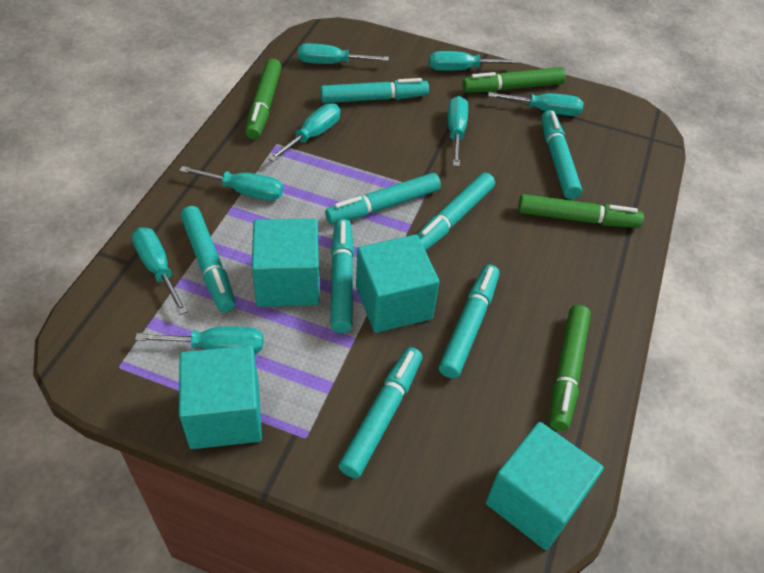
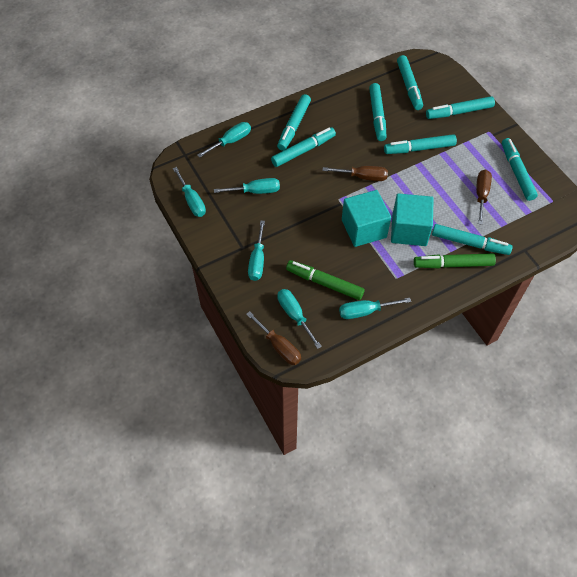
brown screwdriver: none = 0 -> [246,311,301,365] [322,166,388,181] [476,170,492,225] = 3
green marker: [245,59,282,140] [462,67,566,93] [518,194,644,228] [549,305,591,431] = 4 -> [286,260,364,300] [414,253,496,268] = 2
turquoise cube: [179,345,262,449] [252,219,319,307] [356,235,439,333] [486,422,604,550] = 4 -> [342,190,391,247] [391,193,434,246] = 2
turquoise screwdriver: [132,227,188,315] [135,327,263,354] [179,166,283,201] [268,103,340,162] [298,43,389,64] [429,51,519,71] [448,96,468,167] [488,92,584,116] = 8 -> [173,167,206,217] [197,122,251,158] [214,178,280,194] [248,221,265,281] [277,289,322,349] [339,298,411,319] = 6

